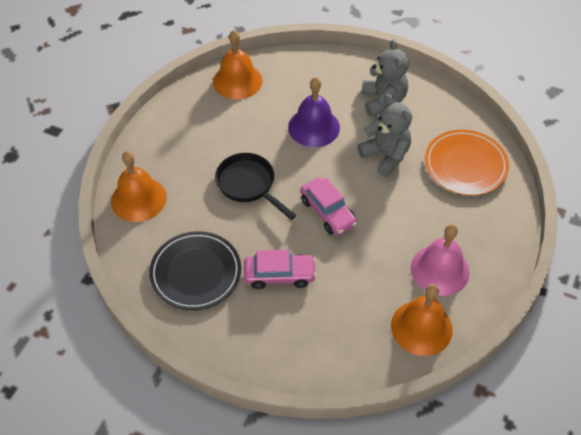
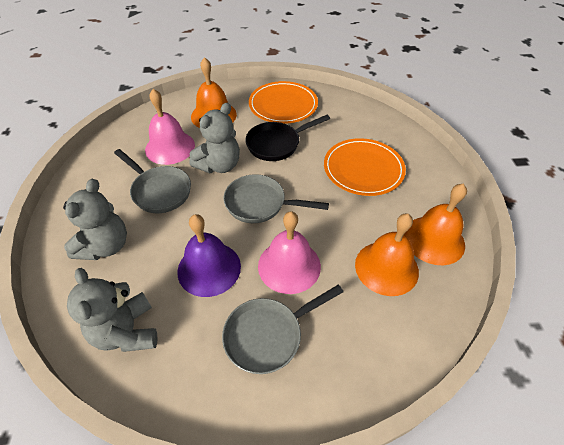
black plate: [149,231,241,310] = 1 -> none = 0
grey pan: none = 0 -> [114,149,191,213] [222,285,343,374] [223,174,329,223] = 3
grey teddy bear: [357,94,412,177] [361,39,409,116] = 2 -> [63,179,127,260] [67,268,158,352] [189,103,240,173] = 3
orange plate: [425,130,509,195] = 1 -> [249,81,318,124] [324,138,406,196] = 2
pink bell: [411,224,470,296] = 1 -> [145,89,195,165] [258,211,321,294] = 2
pink car: [244,250,317,289] [300,177,358,235] = 2 -> none = 0

